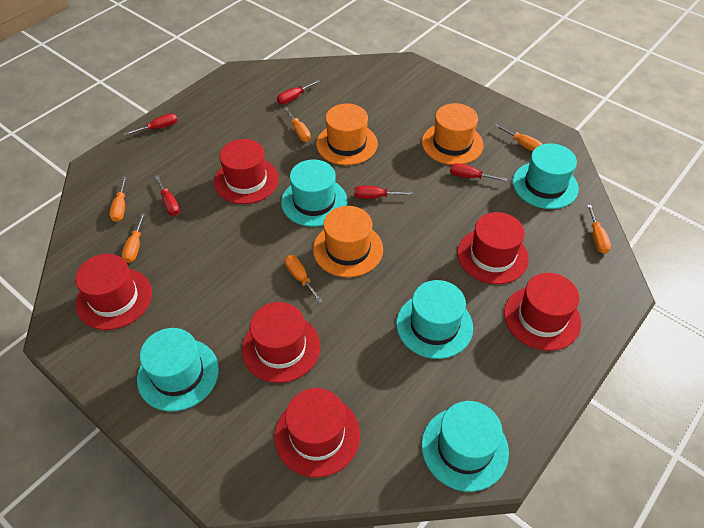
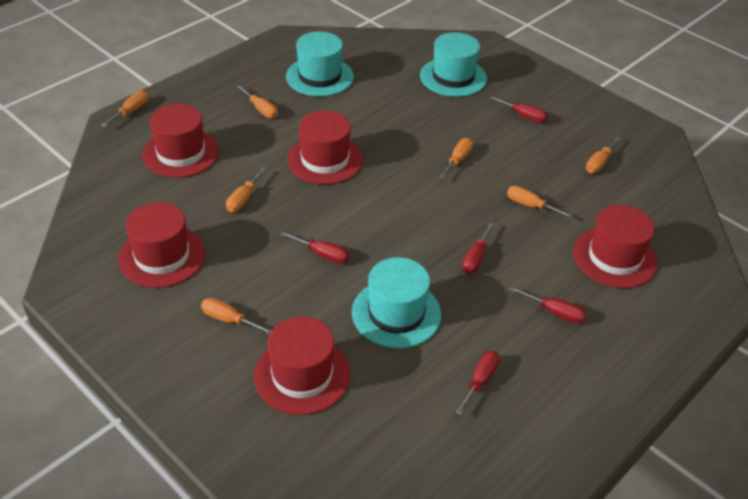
orange hat: [313,206,383,277] [316,104,378,165] [422,103,484,165] = 3 -> none = 0
orange screwdriver: [110,176,127,222] [122,213,145,263] [284,107,311,142] [285,255,323,303] [495,124,543,152] [587,205,611,254] = 6 -> [101,90,149,127] [201,298,272,334] [226,167,267,212] [236,85,278,118] [439,138,473,179] [507,186,574,218] [586,136,621,173] = 7
red hat: [75,254,152,330] [214,139,279,204] [242,302,320,383] [274,388,360,478] [457,212,529,284] [504,273,581,351] = 6 -> [118,202,205,288] [142,104,219,178] [254,316,350,415] [287,111,363,185] [573,205,658,288] = 5
turquoise hat: [137,328,219,411] [281,160,347,227] [396,280,473,359] [422,401,509,492] [513,143,579,209] = 5 -> [286,31,354,97] [352,257,441,348] [420,32,487,97] = 3

